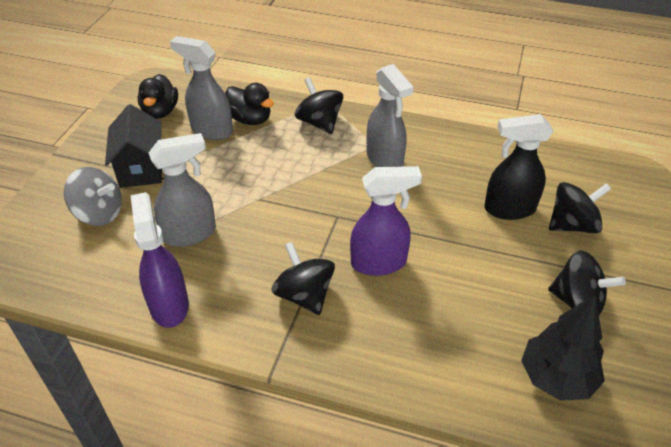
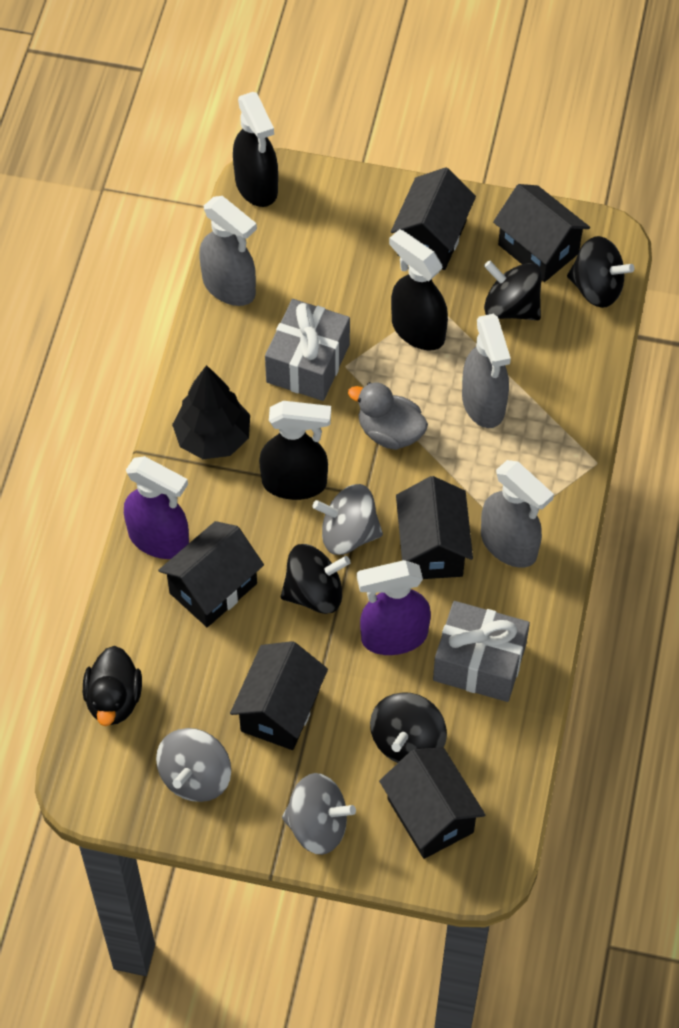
black duck: [138,74,178,119] [225,83,274,125] = 2 -> [83,646,142,726] = 1
black house: [105,104,162,188] = 1 -> [158,521,264,627] [230,641,328,750] [379,747,485,859] [391,167,476,270] [396,476,473,579] [493,184,590,282] = 6
black spray bottle: [484,114,554,220] = 1 -> [233,92,278,207] [259,401,331,500] [389,229,448,350] = 3
grey duck: none = 0 -> [348,382,428,450] = 1
grey gift: none = 0 -> [265,299,350,401] [433,601,530,702] = 2
grey spinning top: [64,167,122,226] = 1 -> [156,728,231,802] [282,773,356,855] [313,484,383,555] = 3

